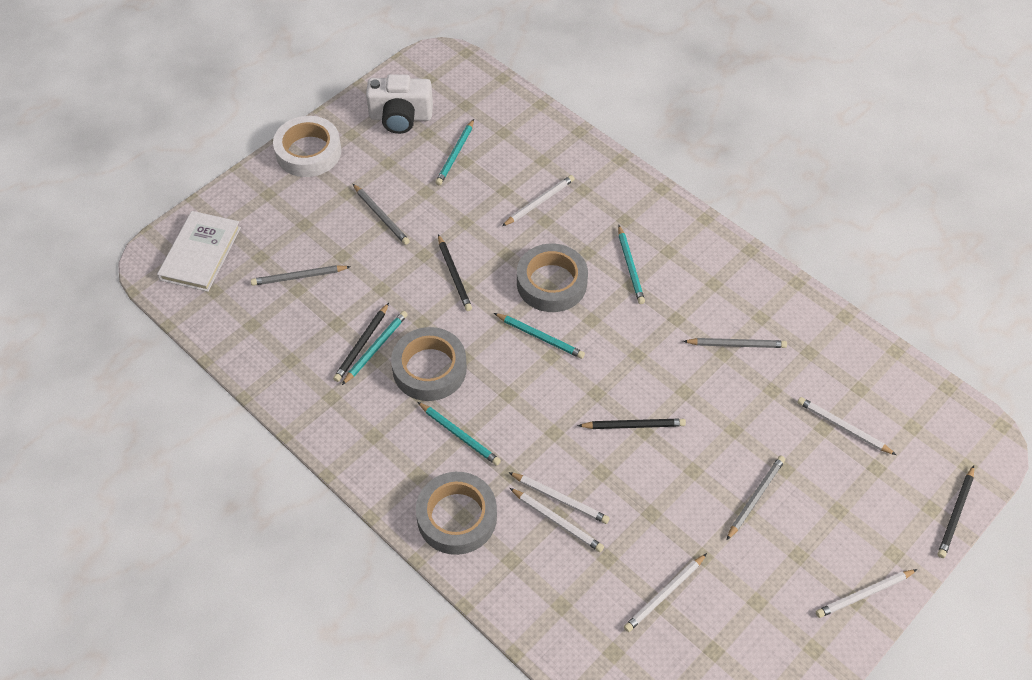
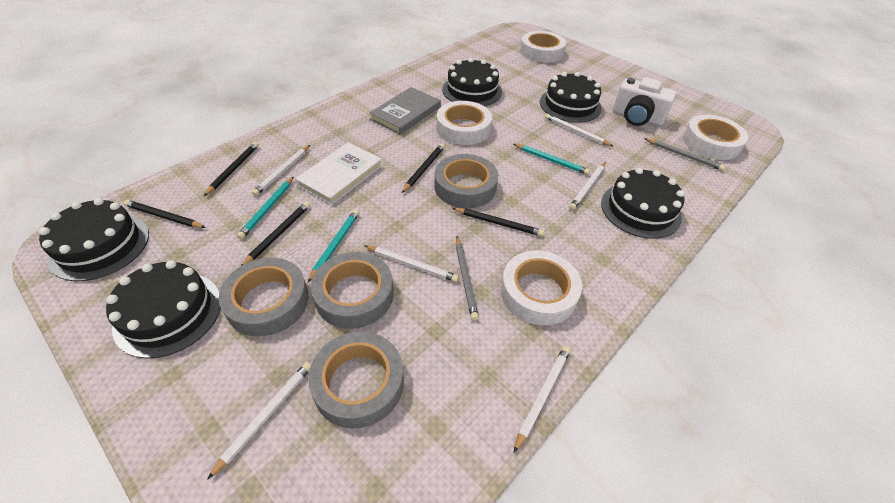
black cake: none = 0 -> [39,198,149,281] [106,260,221,358] [442,58,502,106] [540,72,602,123] [601,168,685,239] = 5
black pencil: [333,303,389,382] [438,234,472,311] [577,419,686,429] [937,465,974,558] = 4 -> [123,200,206,228] [204,142,259,196] [241,202,310,266] [402,143,445,193] [452,208,544,236] = 5
grey book: none = 0 -> [369,87,441,135] = 1
grey pencil: [251,265,351,286] [353,184,410,245] [683,338,787,348] [727,456,785,540] = 4 -> [456,236,479,321] [644,138,725,171] = 2
grey tape: [391,327,467,401] [416,472,497,555] [517,244,588,312] = 3 -> [219,258,309,336] [308,332,404,428] [311,252,394,329] [434,154,498,208] = 4
turquoise pencil: [342,311,408,385] [417,402,501,466] [435,119,474,185] [494,313,585,359] [618,225,645,304] = 5 -> [237,177,294,239] [308,210,359,282] [514,144,590,175] = 3
white tape: [273,116,341,177] = 1 -> [436,101,492,145] [501,251,582,325] [520,31,566,63] [683,115,748,160] = 4

